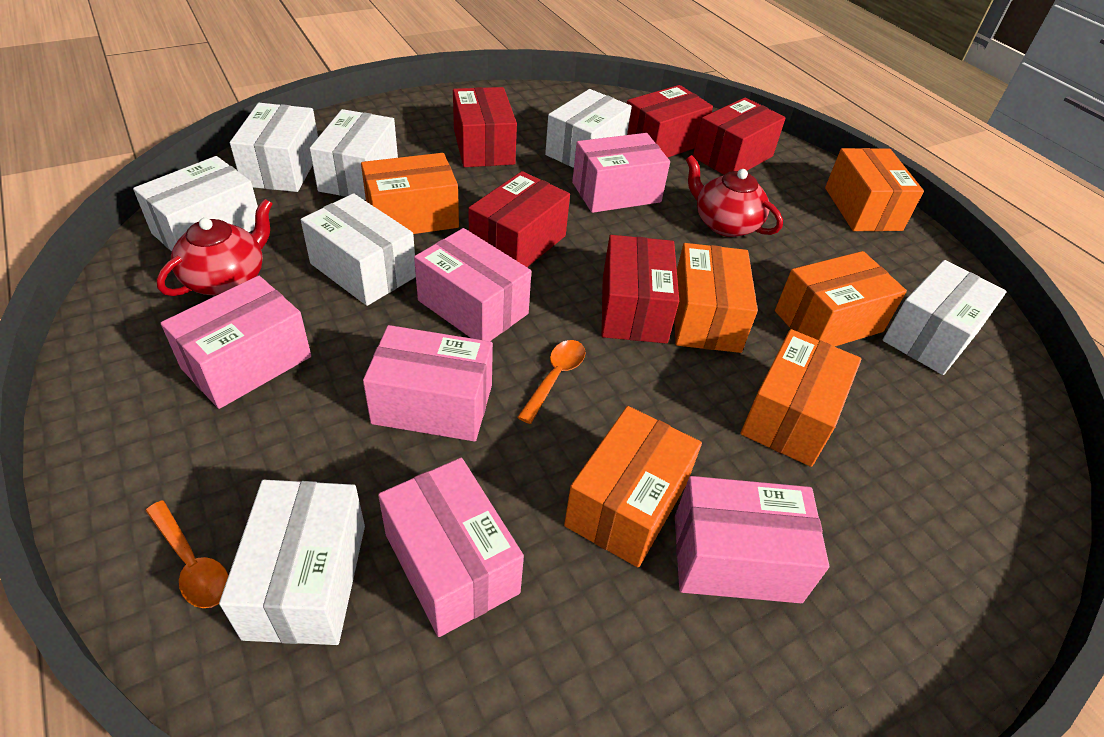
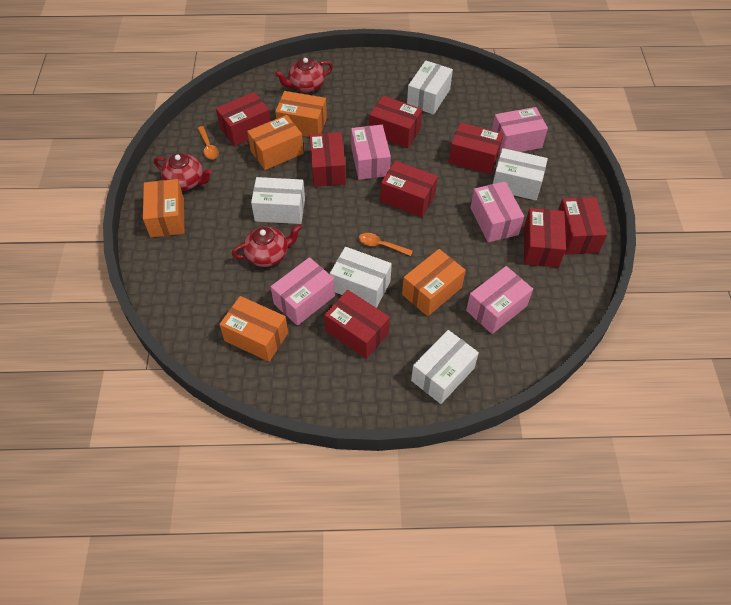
orange box: [361,153,459,234] [564,406,702,567] [674,243,758,353] [741,329,861,467] [775,251,907,347] [825,148,924,231] = 6 -> [143,179,184,237] [219,296,288,362] [247,115,304,170] [275,91,327,137] [402,249,466,316] = 5
pink box: [161,276,311,409] [363,325,493,441] [378,458,524,637] [414,228,531,341] [572,133,670,213] [675,476,829,603] = 6 -> [271,257,335,326] [351,125,391,180] [466,266,533,334] [470,182,524,242] [492,107,548,154] = 5
red box: [453,87,517,167] [468,171,570,267] [602,235,679,344] [627,85,713,158] [693,97,786,175] = 5 -> [216,92,271,146] [309,132,346,187] [324,290,390,359] [369,96,422,148] [380,161,438,217] [449,122,503,174] [524,208,566,268] [558,197,607,254] = 8
red teapot: [157,199,273,296] [686,155,783,237] = 2 -> [154,153,212,191] [232,224,302,267] [275,58,333,93] = 3
white box: [133,156,258,251] [219,480,365,645] [230,103,318,192] [301,193,416,306] [310,109,398,200] [545,89,632,168] [883,260,1007,375] = 7 -> [251,177,305,224] [330,247,392,308] [407,61,453,115] [411,330,479,404] [493,148,548,200] = 5

